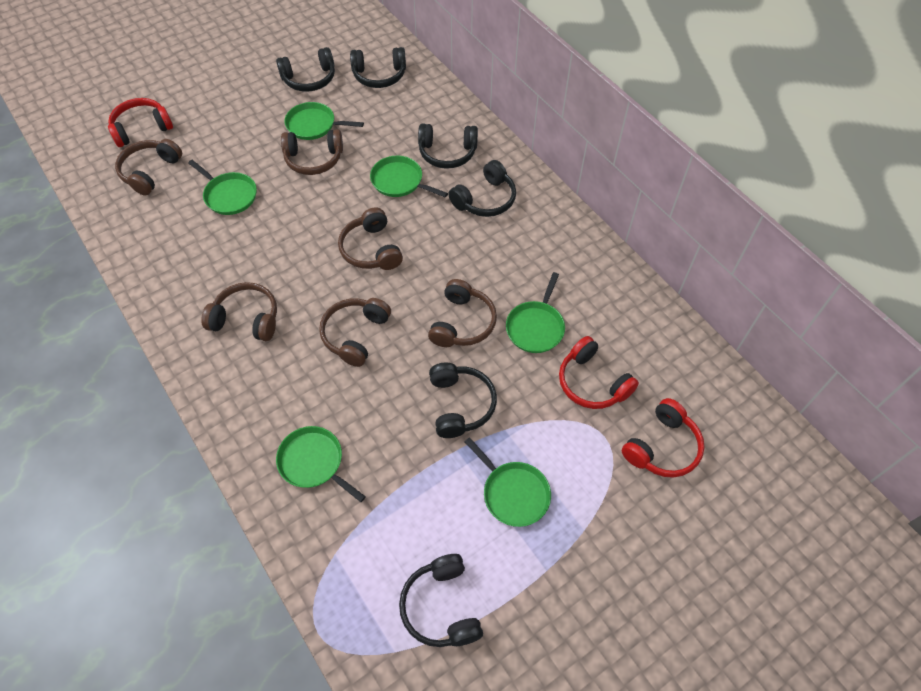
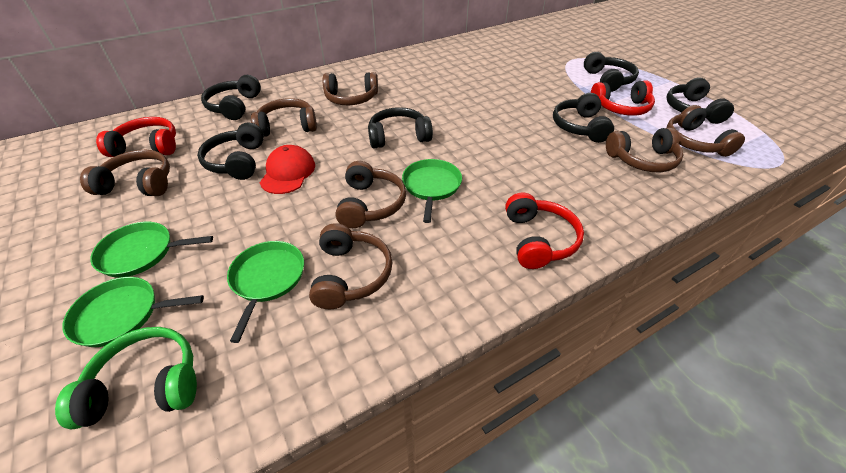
brown headphones: [115,139,182,196] [201,282,277,341] [281,129,343,175] [319,298,391,367] [338,208,403,270] [428,279,497,347] = 6 -> [80,150,170,196] [251,98,317,137] [309,223,392,309] [323,72,378,105] [335,161,406,228] [606,127,684,172] [667,105,745,157] = 7
green headphones: none = 0 -> [55,327,197,430] = 1
green pan: [188,160,257,215] [276,426,366,502] [284,102,364,140] [370,156,448,198] [465,437,551,527] [506,272,565,353] = 6 -> [62,277,204,347] [90,222,213,277] [227,241,304,343] [402,159,462,223] = 4
red cap: none = 0 -> [260,145,315,194] = 1

